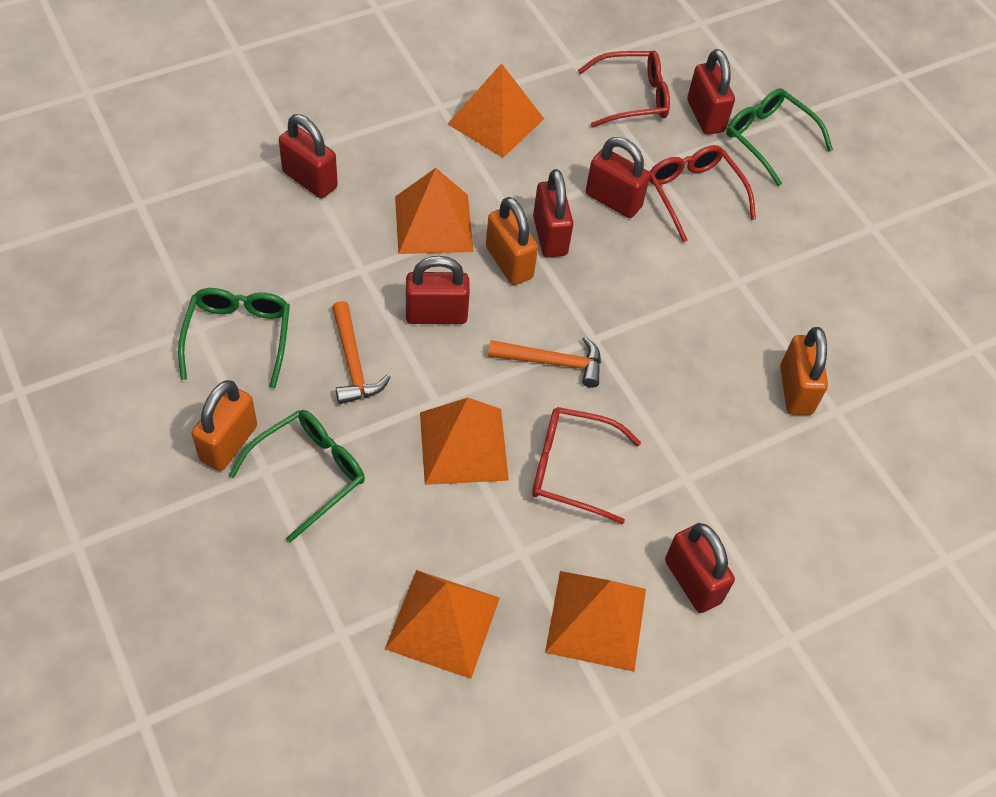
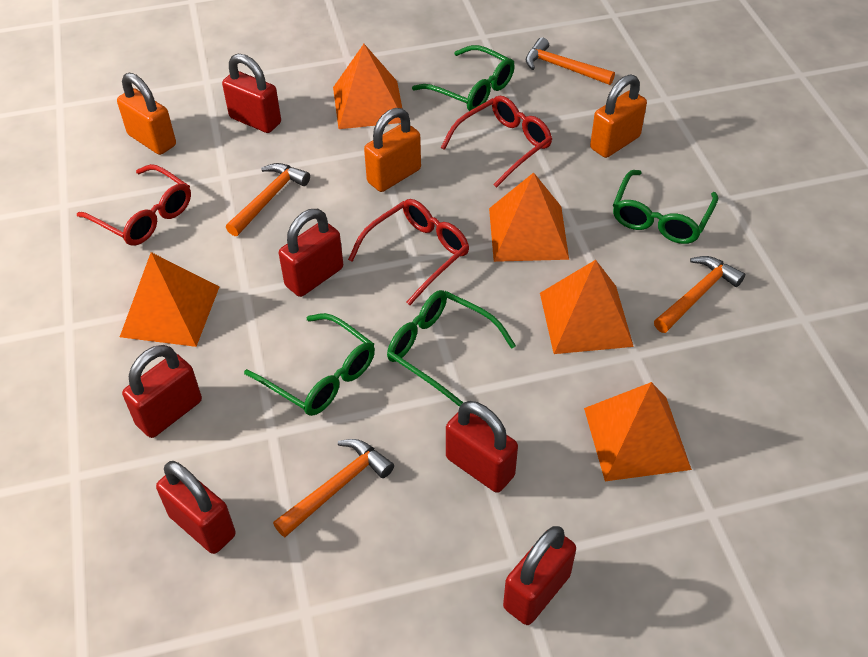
green glasses: [178,288,290,388] [229,410,365,543] [726,88,833,186] = 3 -> [244,313,375,416] [387,290,516,407] [412,45,515,111] [613,170,718,244] = 4
orange hammer: [332,301,391,404] [488,336,601,388] = 2 -> [226,163,310,236] [273,439,394,537] [526,37,615,85] [654,256,745,333] = 4

